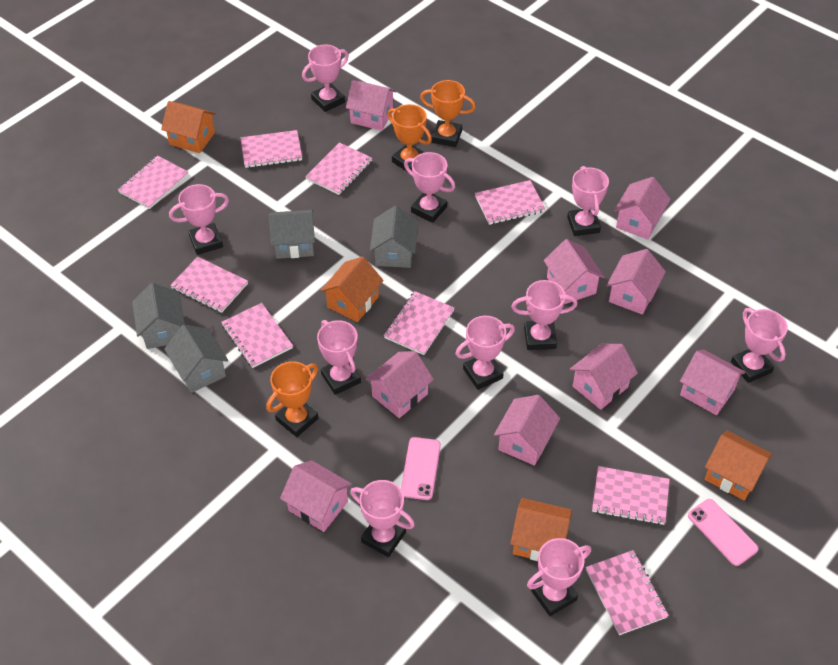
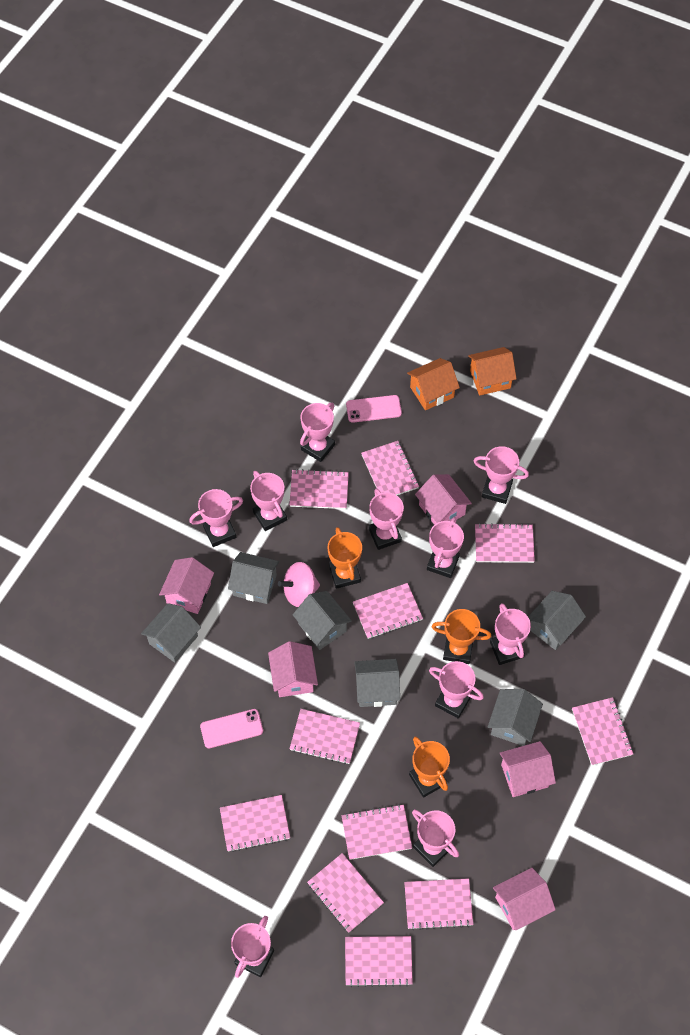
grey house: [132,283,185,349] [164,325,228,393] [269,210,315,259] [370,206,418,268] = 4 -> [141,603,201,663] [228,552,279,604] [293,591,352,650] [354,659,400,707] [488,689,543,746] [528,591,586,650] = 6
orange house: [161,101,216,153] [320,256,384,322] [510,498,572,561] [705,431,773,501] = 4 -> [407,358,460,410] [468,347,517,396] = 2
pink house: [280,460,352,532] [346,80,397,131] [366,351,434,418] [494,395,560,466] [544,239,605,304] [570,344,638,410] [606,249,666,315] [614,177,671,240] [680,349,745,415] = 9 -> [159,557,214,614] [268,641,318,697] [415,474,472,525] [493,868,556,930] [500,741,556,797] = 5
pink notebook: [118,156,189,209] [170,257,248,313] [221,303,293,368] [241,130,302,168] [305,142,372,195] [384,291,454,355] [475,180,545,225] [586,550,669,635] [592,466,670,525] = 9 -> [220,795,290,852] [289,469,349,509] [290,709,360,764] [307,853,384,933] [341,804,412,860] [345,936,413,987] [353,583,423,639] [361,441,419,495] [404,878,473,930] [475,523,535,563] [572,697,633,765] = 11
pink spinning top: none = 0 -> [278,562,320,607] = 1

